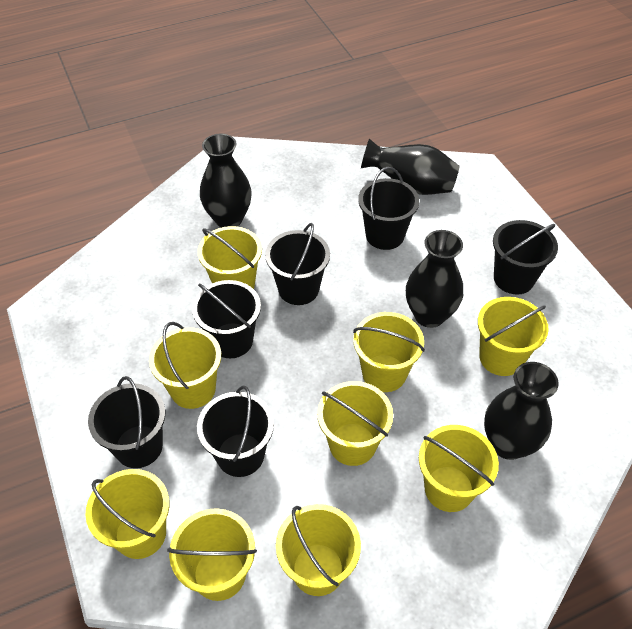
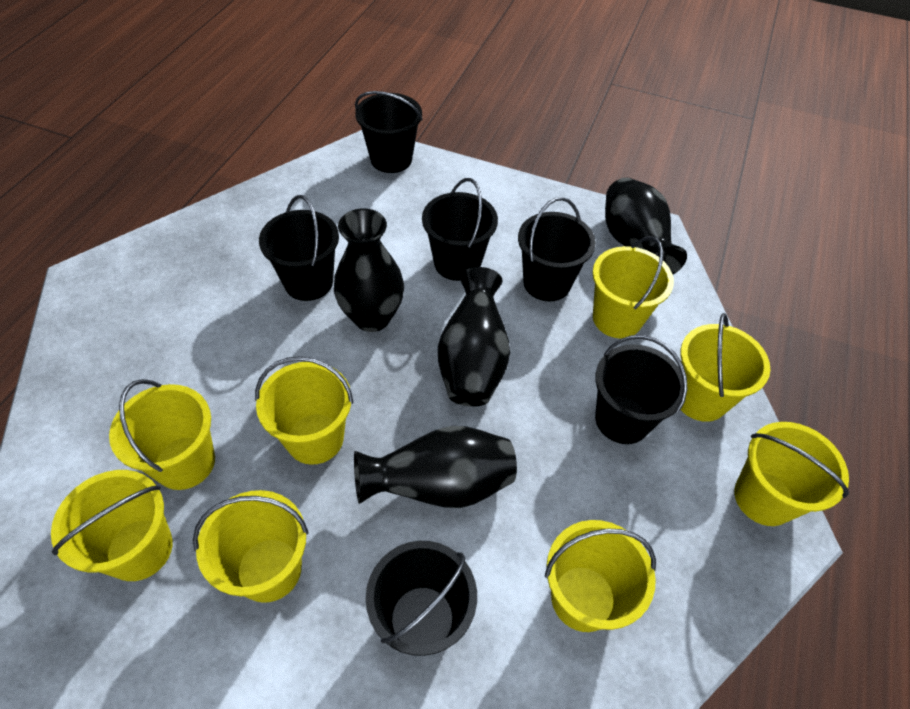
yellow bucket: [86,469,169,559] [149,322,221,409] [167,508,257,601] [197,226,262,289] [276,504,361,596] [317,381,393,466] [353,312,425,392] [419,425,499,512] [478,297,549,376] = 9 -> [51,470,173,581] [109,379,215,490] [193,490,309,603] [255,356,353,465] [545,520,656,632] [592,236,674,338] [680,313,770,422] [734,422,849,526] = 8

